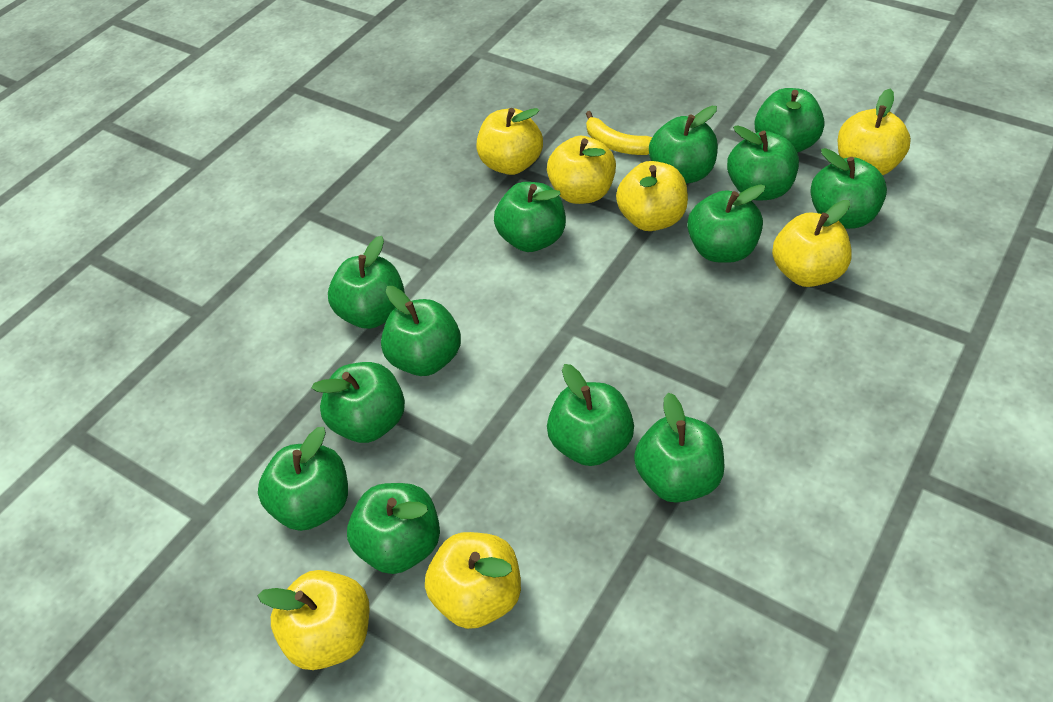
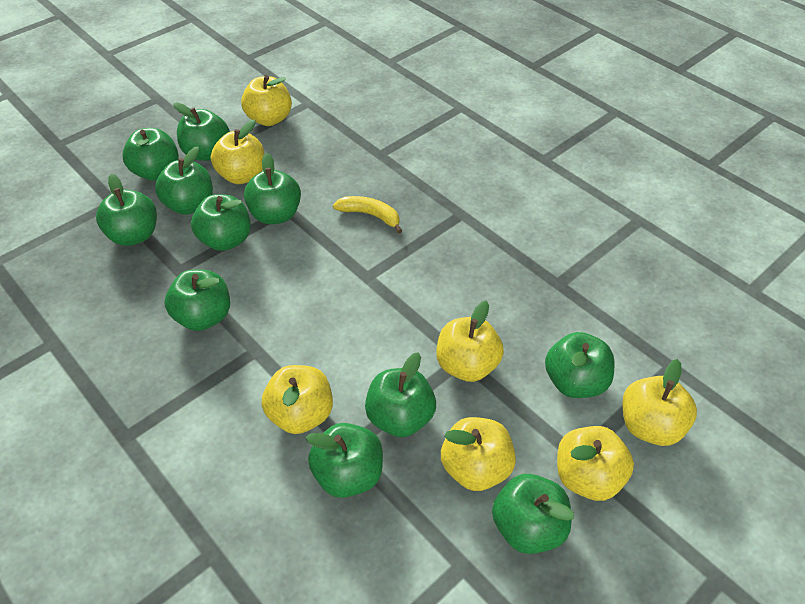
green apple: [258,427,348,531] [312,362,405,443] [328,236,405,329] [347,483,440,574] [381,286,461,376] [494,182,566,252] [547,364,634,466] [634,393,724,503] [649,106,718,184] [687,184,766,263] [727,125,799,200] [754,88,825,153] [810,148,887,229] = 13 -> [96,174,157,246] [122,128,179,181] [155,147,213,215] [164,269,230,331] [173,102,230,161] [191,194,251,251] [244,153,301,224] [305,423,383,498] [365,352,436,437] [492,474,574,554] [545,332,614,398] = 11

